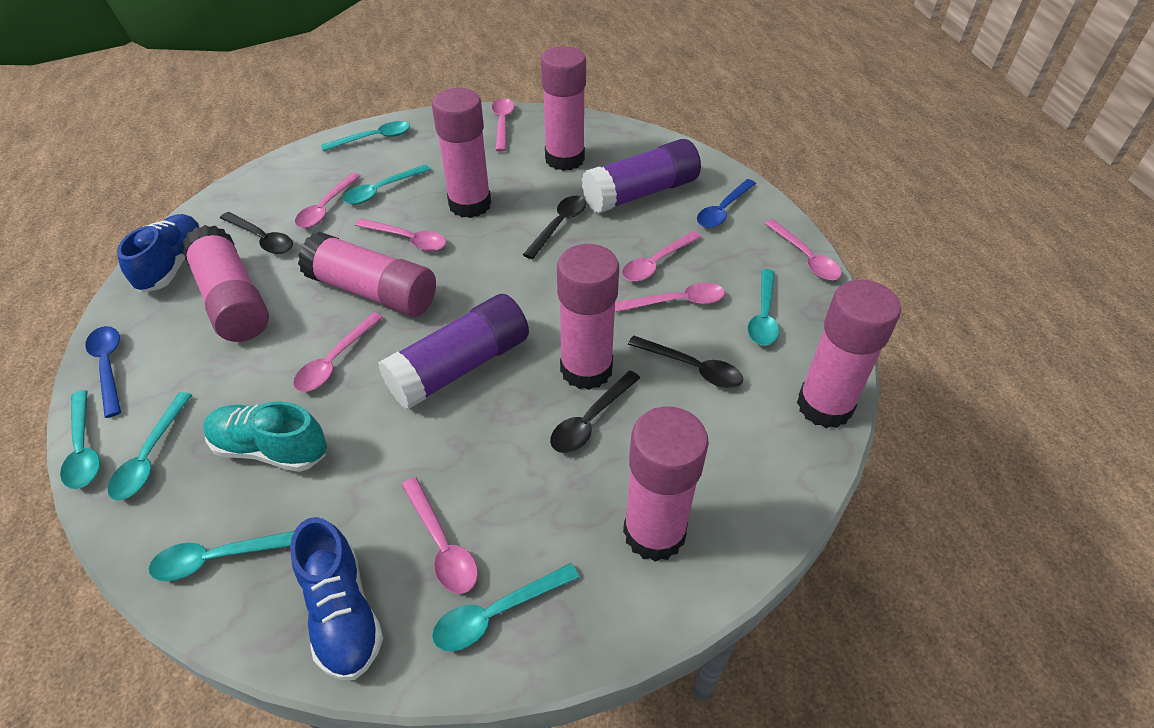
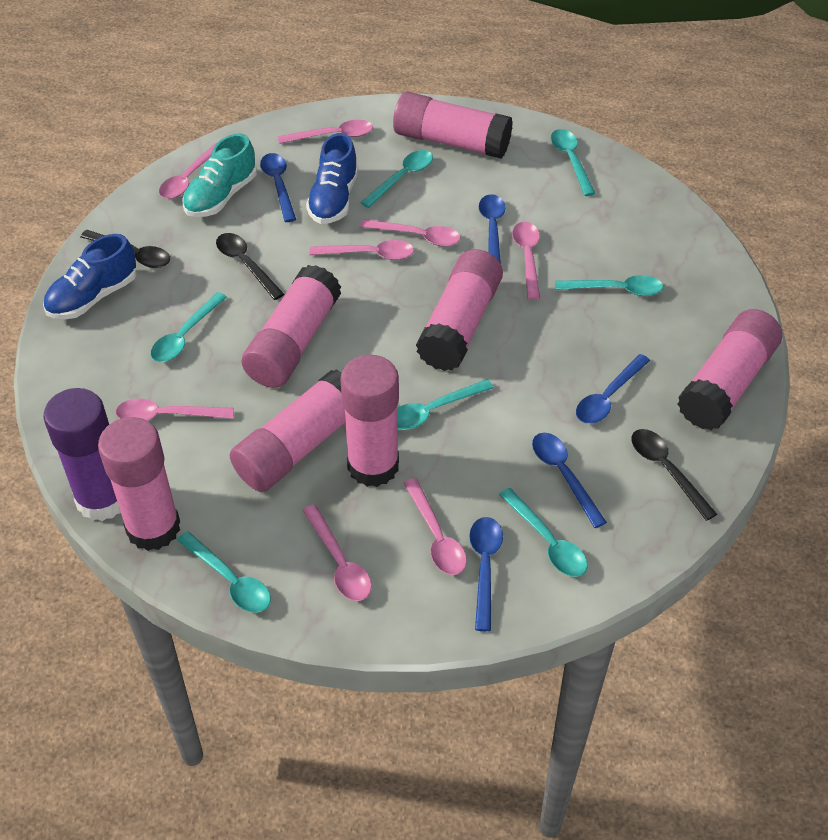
black spoon: [220,212,293,254] [523,196,586,259] [550,371,640,453] [628,335,743,388] = 4 -> [80,230,170,268] [216,233,284,300] [631,429,717,521] = 3
blue spoon: [85,326,121,418] [697,179,756,228] = 2 -> [260,153,296,222] [469,517,503,631] [479,194,506,264] [532,433,607,528] [576,354,650,424] = 5
purple glue stick: [378,294,529,410] [582,139,701,214] = 2 -> [43,388,121,521] = 1

